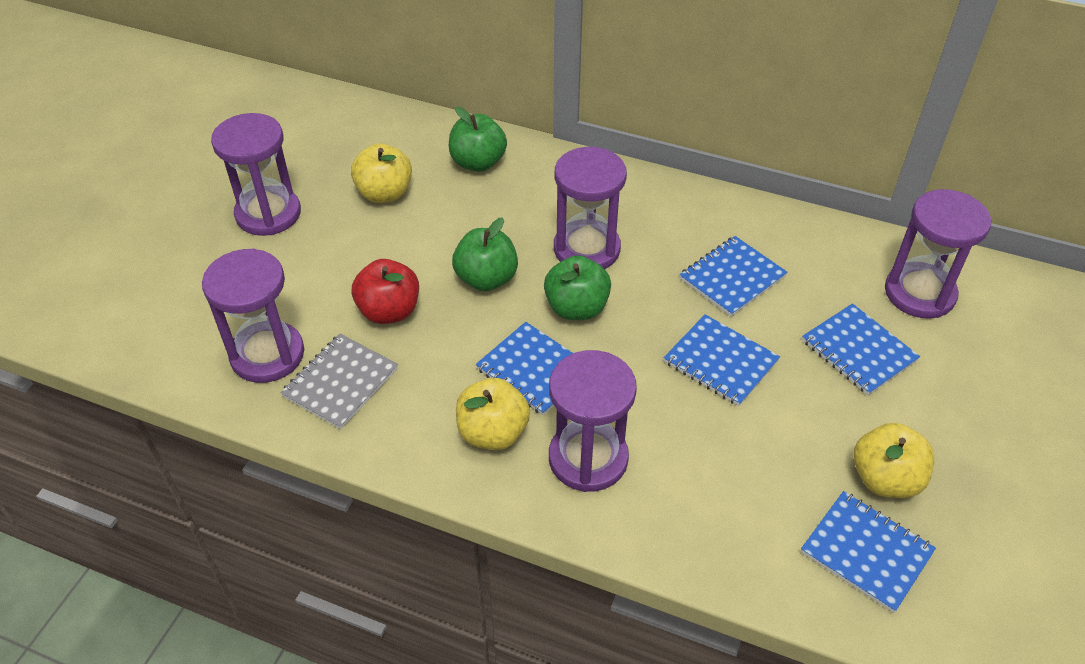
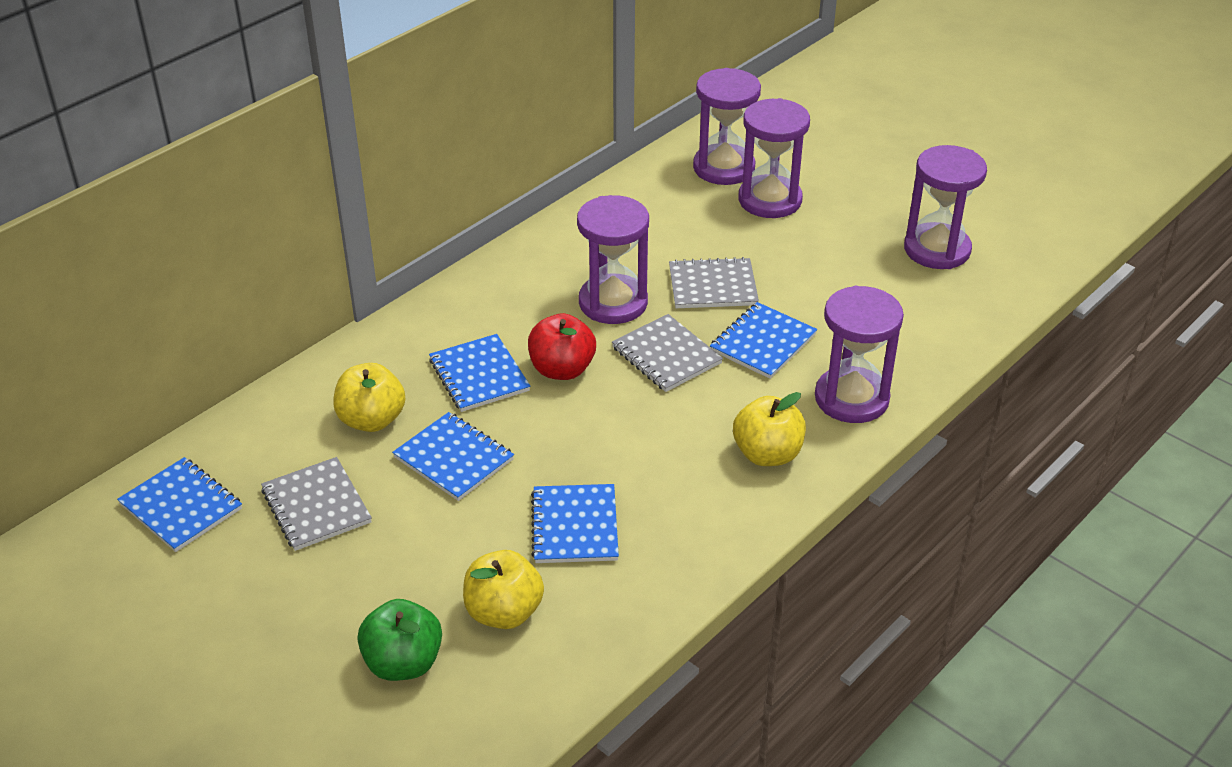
green apple: [449,107,507,172] [452,217,518,291] [544,255,611,320] = 3 -> [357,599,442,681] = 1
grey notebook: [280,334,398,429] = 1 -> [261,457,372,551] [612,314,723,392] [669,257,759,308] = 3

